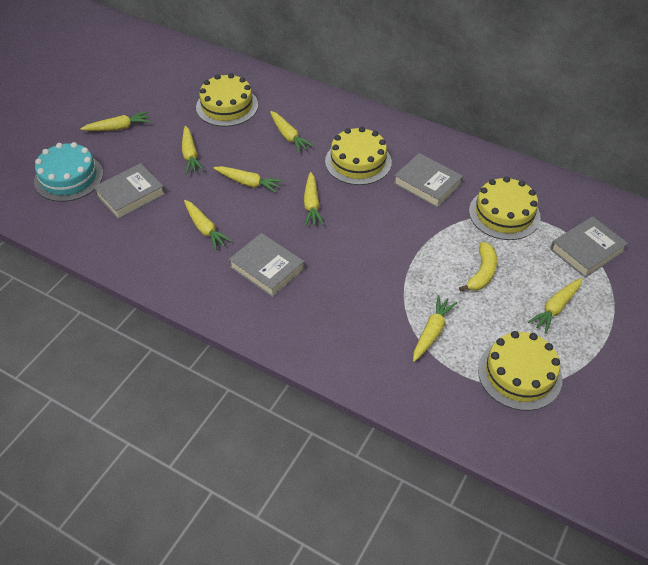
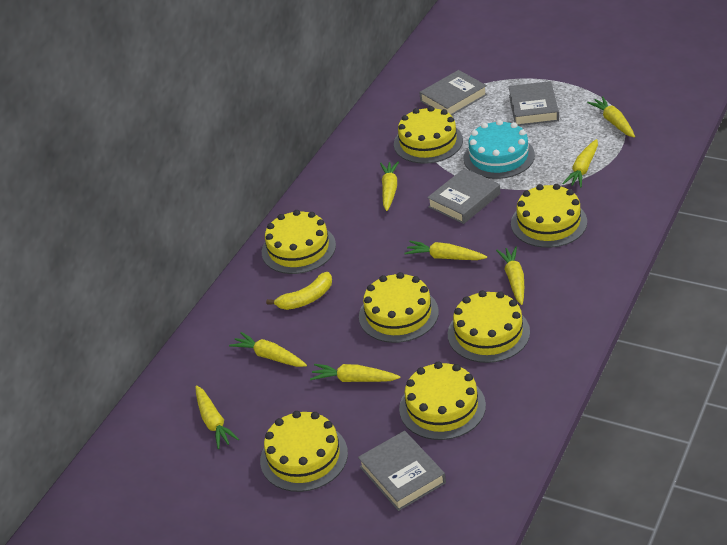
yellow cake: [196,73,258,127] [325,127,392,185] [469,177,541,240] [478,331,562,411] = 4 -> [260,411,348,492] [262,210,336,274] [359,272,439,343] [394,106,463,164] [399,362,486,440] [448,290,530,363] [511,184,587,248] = 7

